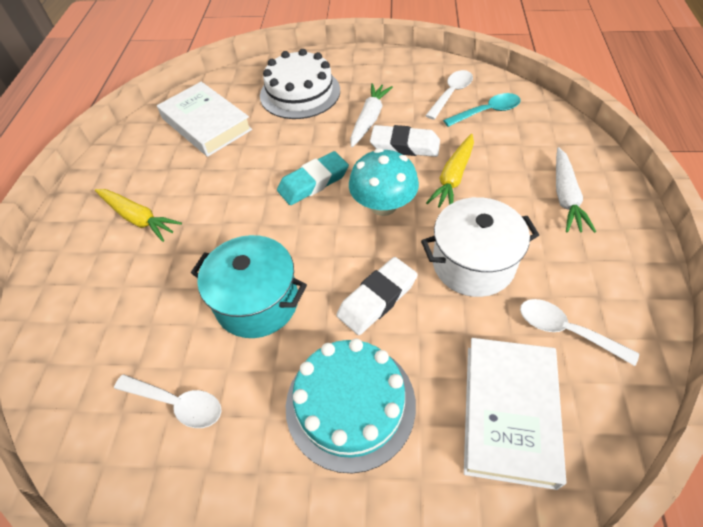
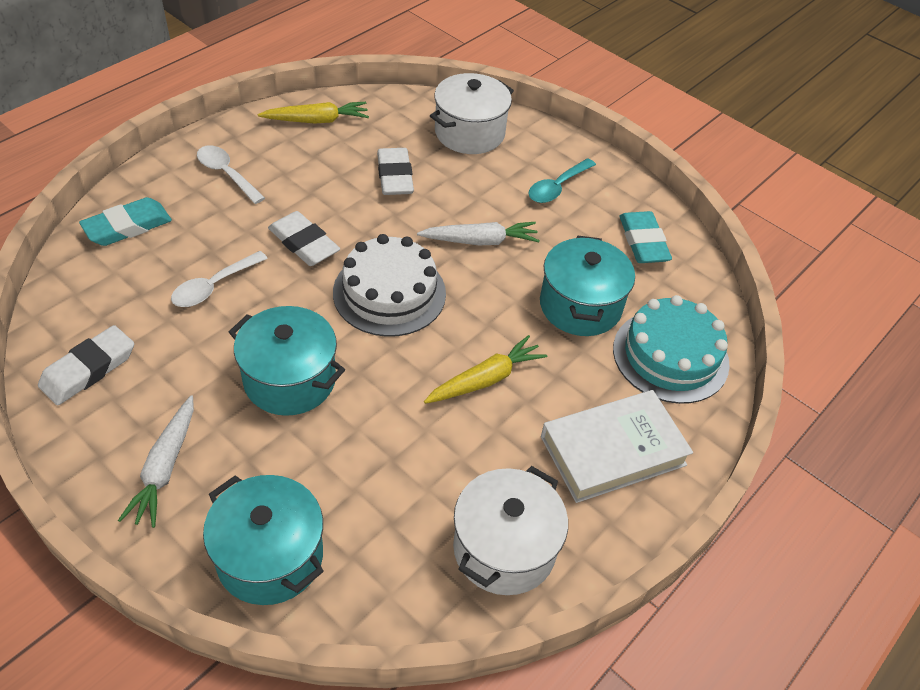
turquoise eraser: [277,151,349,205] = 1 -> [79,197,172,246] [619,211,672,263] = 2
turquoise mushroom: [349,148,419,216] = 1 -> none = 0
turquoise pot: [191,235,307,338] = 1 -> [203,475,324,605] [229,306,345,416] [540,235,635,336] = 3
white book: [157,82,252,157] [464,338,566,490] = 2 -> [541,390,693,503] = 1
white eraser: [337,257,418,335] [370,125,440,157] = 2 -> [38,325,134,405] [268,211,340,266] [377,148,414,195] = 3
white pot: [421,197,539,297] = 1 -> [430,73,514,154] [453,466,568,595] = 2
white spoon: [114,374,222,428] [425,70,473,120] [520,299,639,366] = 3 -> [171,251,268,307] [197,145,265,204] = 2

